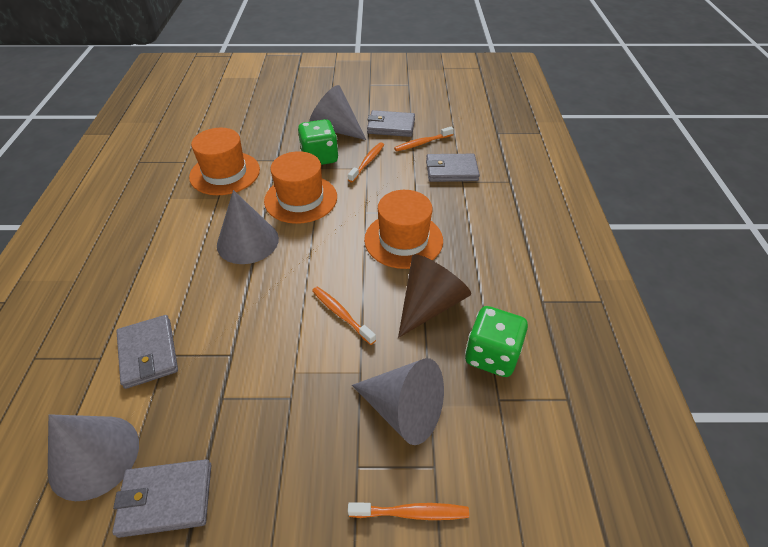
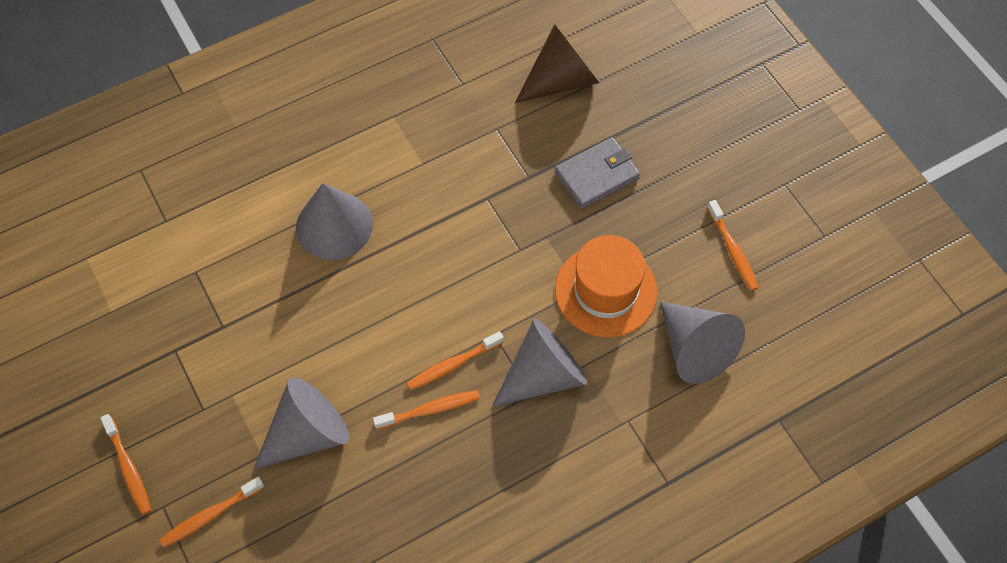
green dice: [298,119,339,165] [465,306,528,377] = 2 -> none = 0
grey wallet: [112,459,211,538] [116,315,178,389] [367,110,415,137] [426,154,480,182] = 4 -> [555,137,640,209] = 1
orange hat: [189,128,260,195] [264,151,337,224] [364,190,443,269] = 3 -> [555,235,657,337] = 1
orange toothbrush: [312,286,376,345] [348,142,384,182] [348,503,469,520] [394,127,454,152] = 4 -> [101,414,151,515] [160,477,264,548] [373,390,480,429] [407,331,504,390] [707,200,759,291] = 5

